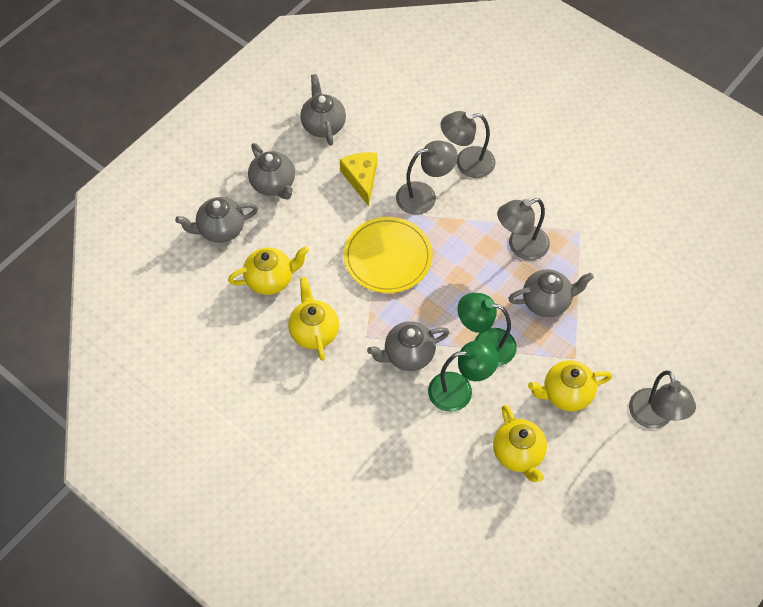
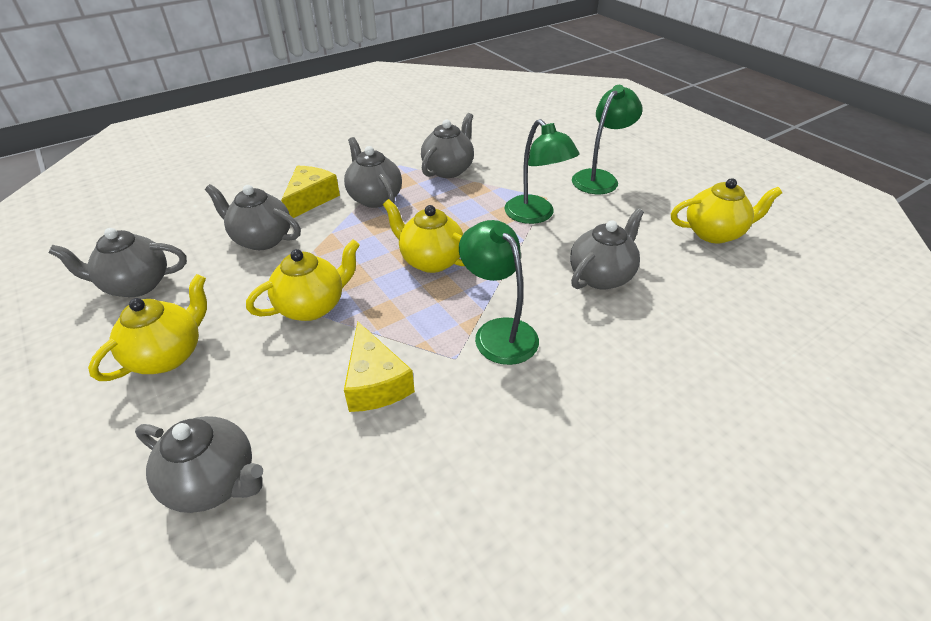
green lamp: [428,341,499,412] [457,293,517,366] = 2 -> [459,220,539,365] [505,119,579,224] [572,85,643,194] = 3
grey lamp: [396,140,458,215] [441,111,496,178] [497,198,550,260] [629,370,696,429] = 4 -> none = 0
grey teapot: [175,197,258,243] [248,143,295,200] [300,74,346,146] [367,321,450,371] [508,269,594,317] = 5 -> [49,228,187,297] [135,416,263,513] [205,184,301,250] [344,137,402,208] [421,113,474,178] [570,208,644,290] = 6
yellow cheese: [340,152,377,206] = 1 -> [281,166,340,218] [344,322,415,412] = 2
yellow plate: [344,217,432,293] = 1 -> none = 0

